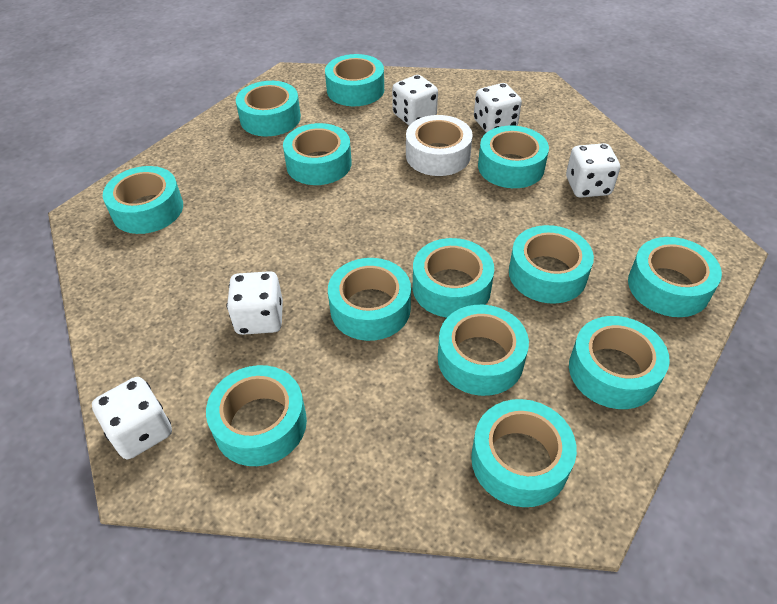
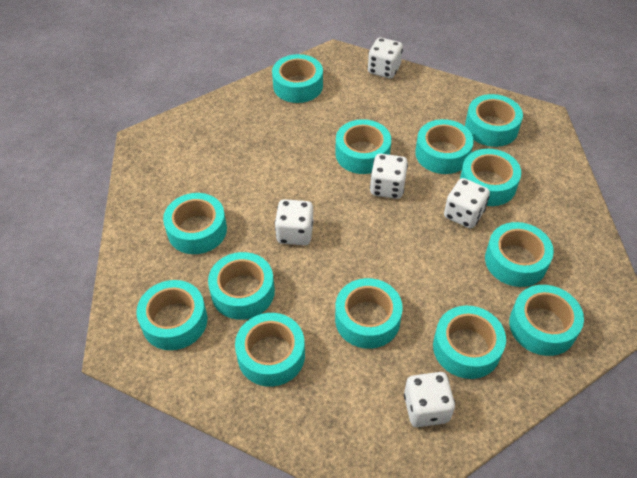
white tape: [406,115,473,176] = 1 -> none = 0

